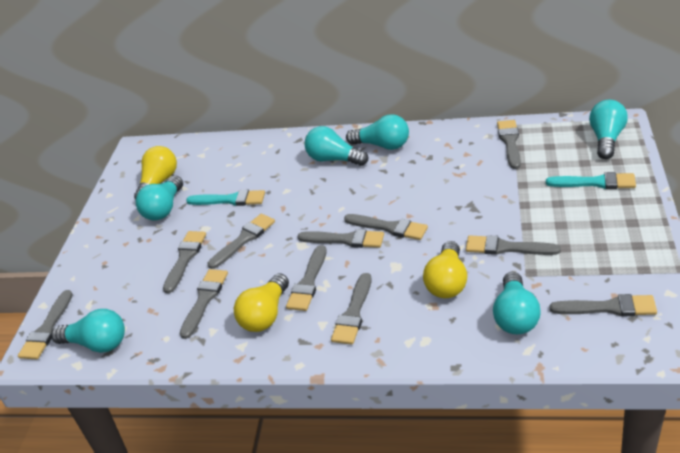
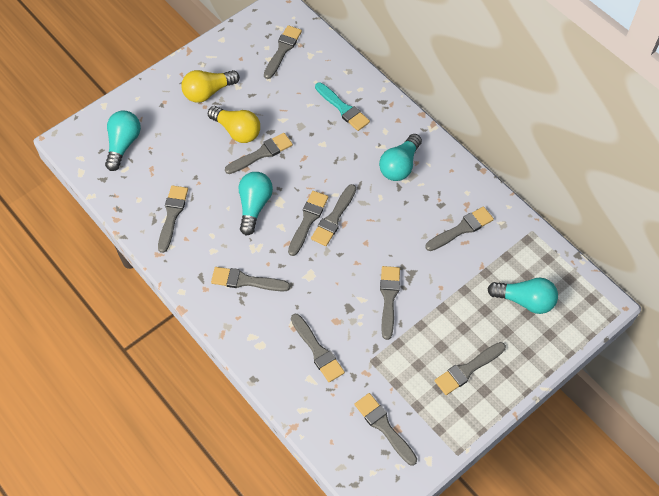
turquoise brush: [186,190,265,206] [546,172,636,189] = 2 -> [315,82,370,131] = 1
turquoise light bulb: [51,309,125,353] [136,176,183,221] [305,126,368,166] [346,114,409,150] [493,272,541,334] [589,100,628,159] = 6 -> [105,111,141,171] [239,172,273,235] [379,134,422,181] [487,278,558,314] = 4
yellow light bulb: [134,146,177,199] [234,274,289,332] [423,241,467,298] = 3 -> [181,70,240,103] [208,106,260,143] = 2

